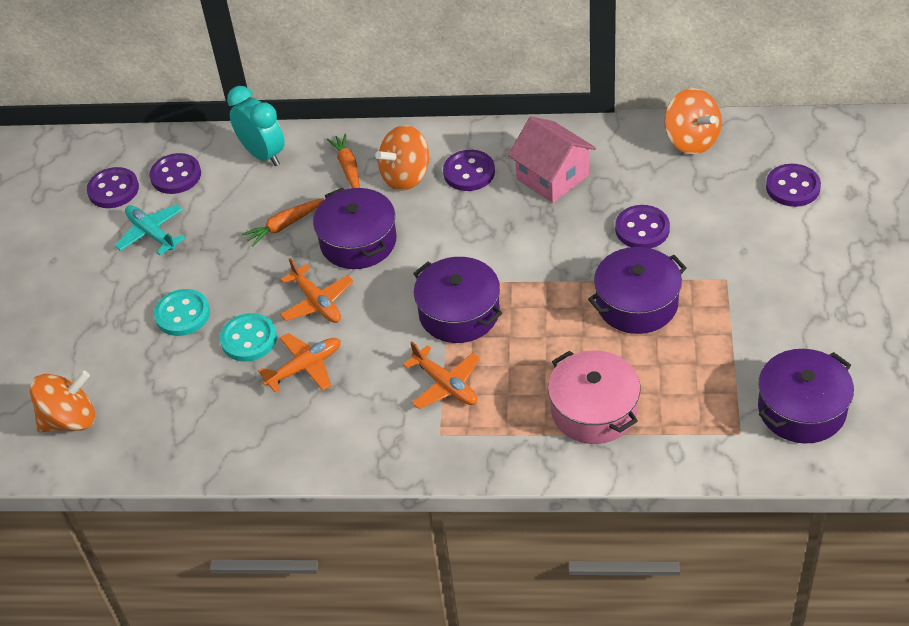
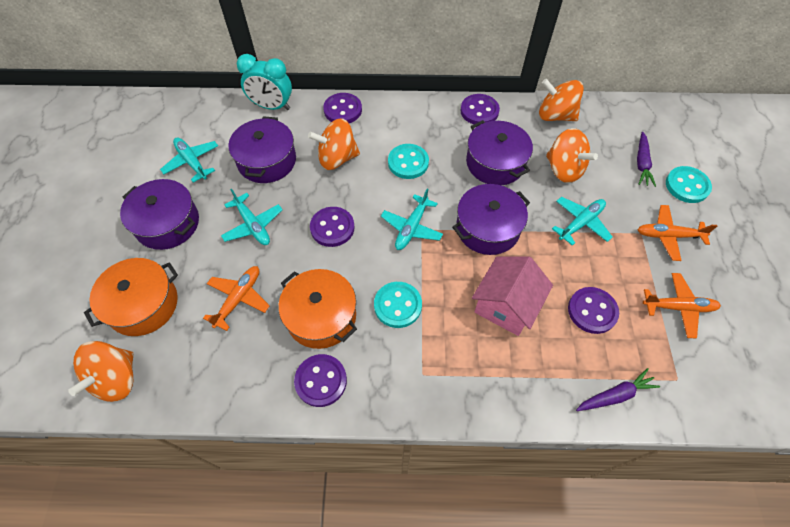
orange carrot: [242,198,324,247] [327,133,360,188] = 2 -> none = 0
orange pot: none = 0 -> [84,258,178,336] [279,269,357,349] = 2
orange spinning top: [30,371,95,432] [375,125,430,191] [664,88,722,154] = 3 -> [68,341,133,402] [308,118,360,170] [539,79,584,121] [546,128,598,183] = 4
pink pot: [548,350,640,444] = 1 -> none = 0
purple carrot: none = 0 -> [576,368,660,411] [637,132,656,187] = 2
turquoise button: [154,289,210,336] [220,313,277,362] = 2 -> [374,282,422,328] [388,144,429,179] [666,166,712,203] = 3
turquoise plane: [115,205,185,255] = 1 -> [160,137,218,183] [221,188,283,245] [381,189,443,250] [552,197,612,246] = 4

